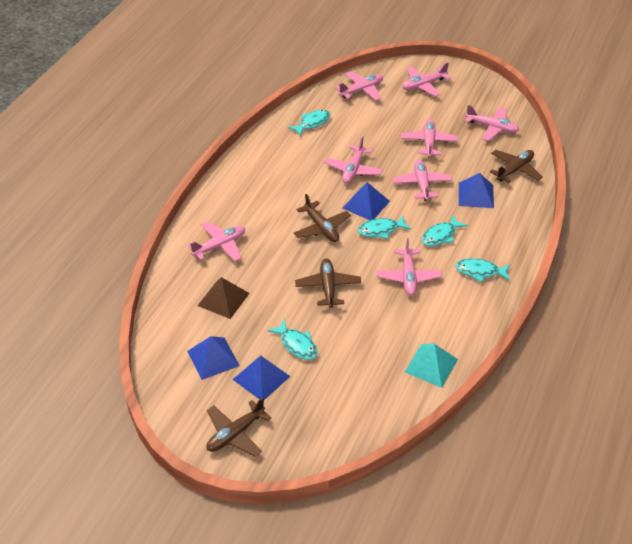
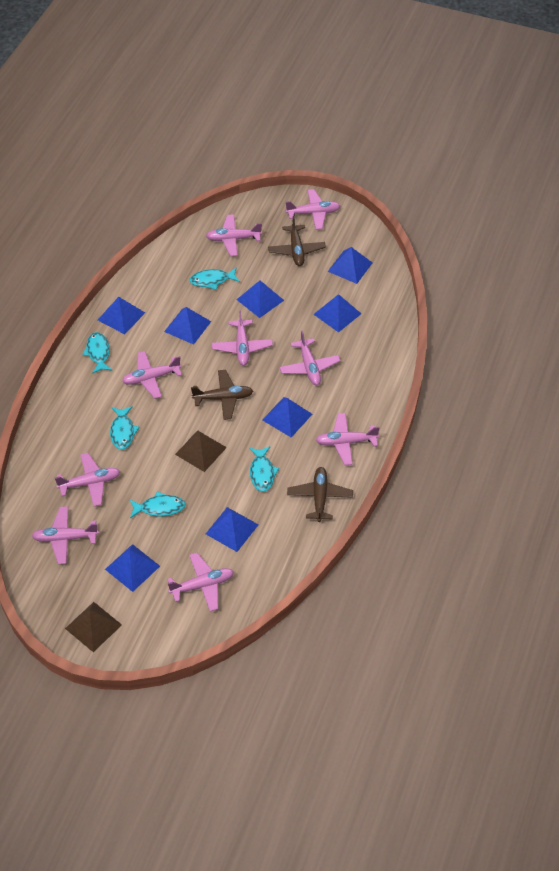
blue pyramid: [187,336,240,380] [233,355,291,400] [343,182,390,220] [459,173,494,208] = 4 -> [98,297,145,334] [105,544,160,592] [164,307,212,345] [206,507,259,552] [236,280,284,318] [263,397,312,437] [313,294,361,333] [328,247,373,284] = 8
brown plane: [207,397,271,457] [294,194,351,242] [295,258,361,308] [490,150,543,183] = 4 -> [191,370,253,420] [268,216,326,266] [287,467,353,522] = 3
brown pyramid: [197,277,250,319] = 1 -> [65,602,122,652] [175,430,227,472] = 2
pink plane: [187,221,245,261] [324,136,382,184] [335,71,383,101] [376,238,442,296] [392,160,452,201] [401,119,458,158] [402,62,451,97] [465,105,519,141] = 8 -> [32,506,99,564] [55,453,120,507] [122,351,182,399] [167,553,234,612] [206,214,262,256] [212,310,273,366] [279,331,341,385] [285,189,340,230] [316,413,380,465] = 9
turquoise pyramid: [405,344,458,388] = 1 -> none = 0

